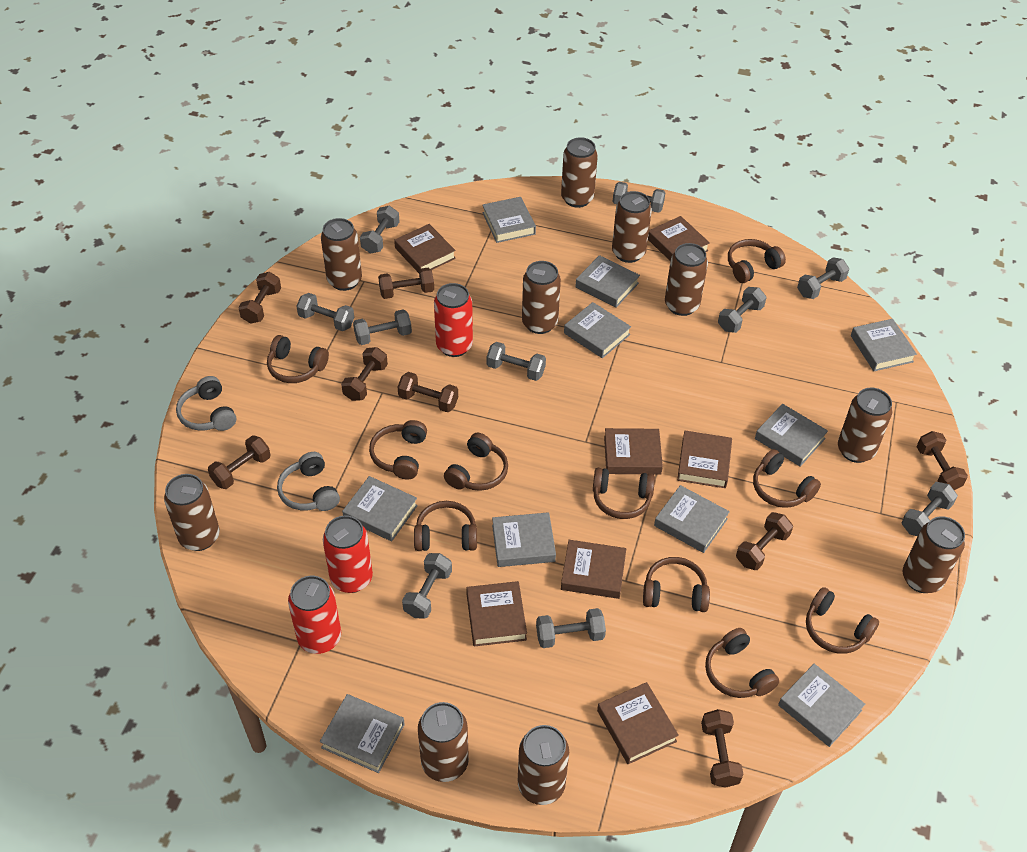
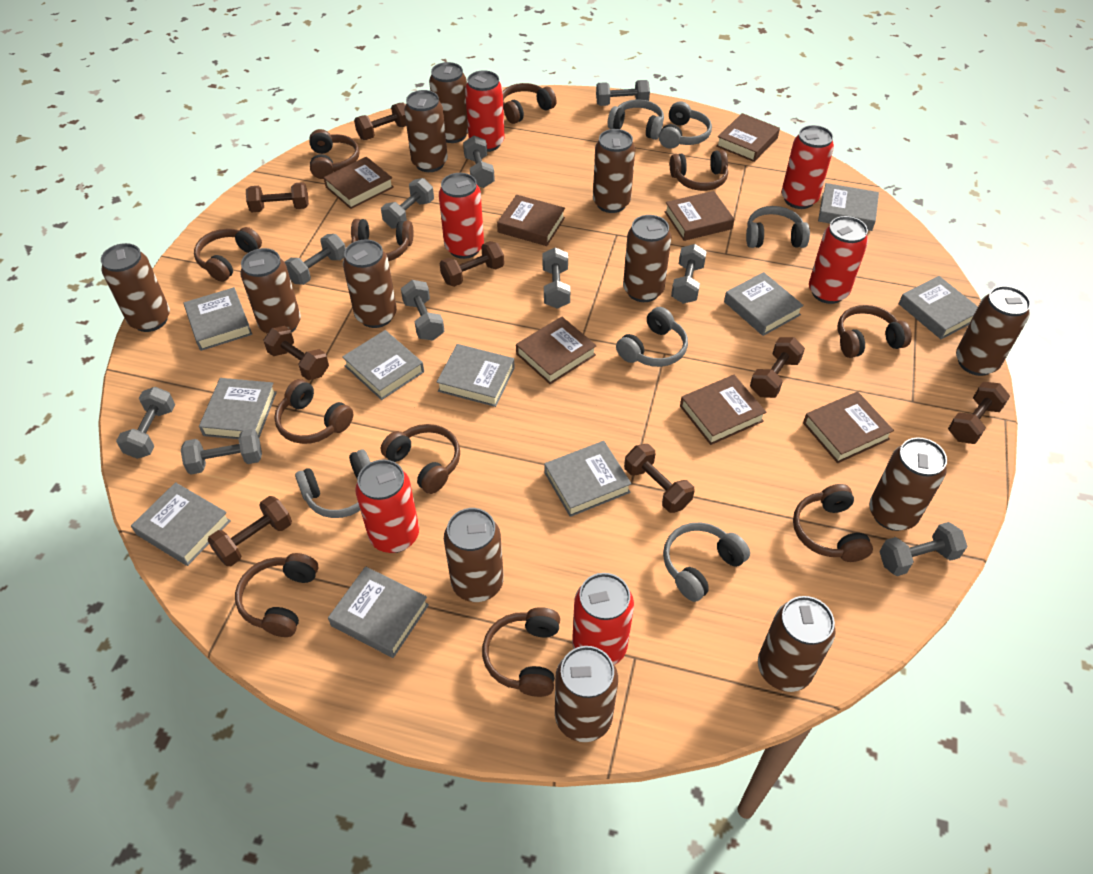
brown can: [164,474,220,551] [321,218,362,291] [418,702,469,782] [518,725,569,805] [522,261,561,334] [561,137,598,208] [612,191,652,263] [665,243,708,316] [838,388,893,463] [903,516,965,593] = 10 -> [101,243,170,332] [240,248,301,334] [343,239,397,328] [404,90,448,172] [429,62,468,143] [444,508,504,602] [555,646,618,742] [593,129,635,213] [623,215,671,302] [758,596,836,692] [869,437,947,531] [956,286,1031,376] = 12
brown headphones: [267,335,329,383] [369,420,427,480] [414,501,477,551] [444,433,508,491] [593,468,655,519] [643,557,710,612] [705,628,779,698] [728,239,786,283] [753,449,821,508] [806,587,879,654] = 10 -> [194,227,262,282] [235,553,318,637] [274,379,353,444] [309,129,360,179] [351,219,413,261] [381,424,460,494] [482,607,560,697] [503,83,557,124] [670,150,728,191] [793,484,873,562] [838,305,912,358] = 11
grey headphones: [176,376,236,431] [277,452,340,511] = 2 -> [295,449,370,518] [608,100,664,140] [616,307,688,367] [659,101,712,149] [663,522,750,602] [746,206,810,248] = 6
red can: [288,576,341,654] [323,516,373,593] [434,283,473,357] = 3 -> [355,459,419,553] [439,173,484,259] [465,70,505,152] [572,573,634,665] [782,125,834,209] [809,216,868,304] = 6

